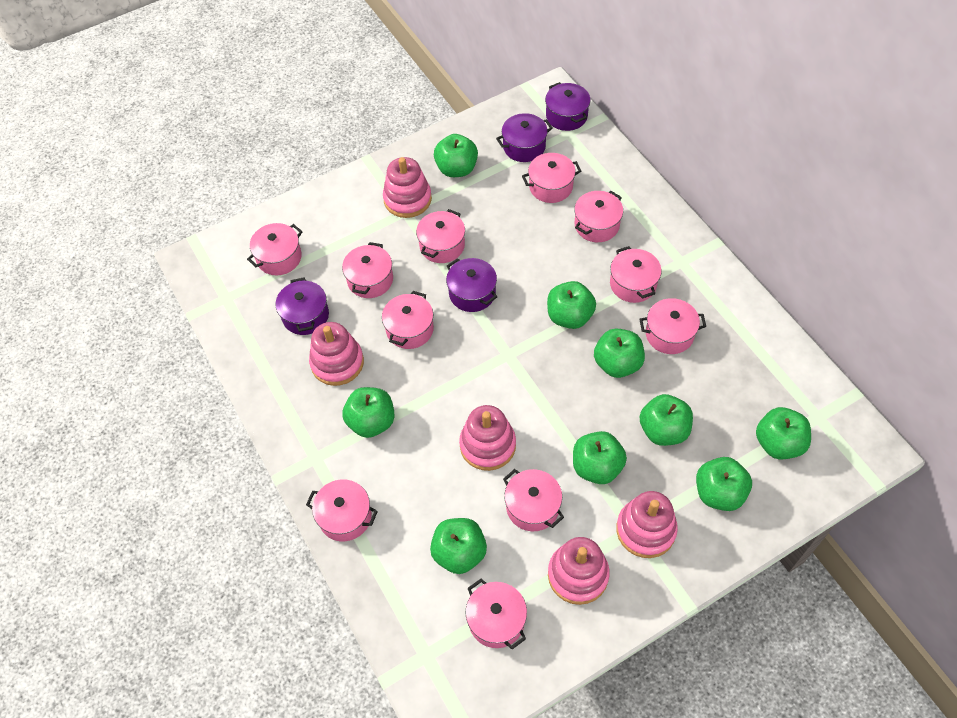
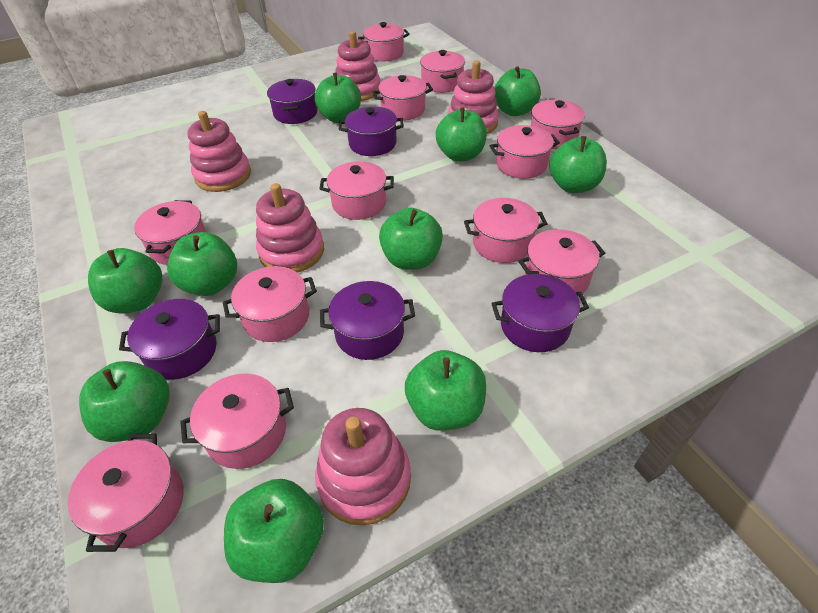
green apple: [342,387,394,438] [430,518,487,574] [434,134,478,177] [547,281,596,329] [573,431,627,484] [594,329,645,378] [640,394,693,446] [696,457,752,511] [756,407,811,460] = 9 -> [79,361,170,442] [88,248,162,313] [167,232,237,296] [224,479,324,583] [315,73,361,123] [379,208,443,270] [405,350,486,431] [436,107,487,162] [494,66,541,116] [549,136,607,193] = 10
pink pot: [247,223,303,275] [306,479,378,541] [342,242,393,298] [382,291,434,349] [416,209,465,263] [466,579,527,649] [503,469,564,531] [522,153,581,203] [574,191,623,242] [610,246,662,303] [640,298,706,354] = 11 -> [68,434,184,552] [134,200,206,265] [180,374,294,469] [223,266,317,342] [319,161,394,220] [358,22,410,62] [372,75,433,121] [420,50,465,93] [464,198,547,263] [490,125,560,179] [518,229,605,294] [531,99,585,149] = 12
purple pot: [276,277,329,335] [446,258,497,312] [496,113,553,162] [545,82,590,131] = 4 -> [119,299,220,380] [267,79,318,124] [320,281,415,360] [339,106,404,156] [491,274,589,352] = 5

